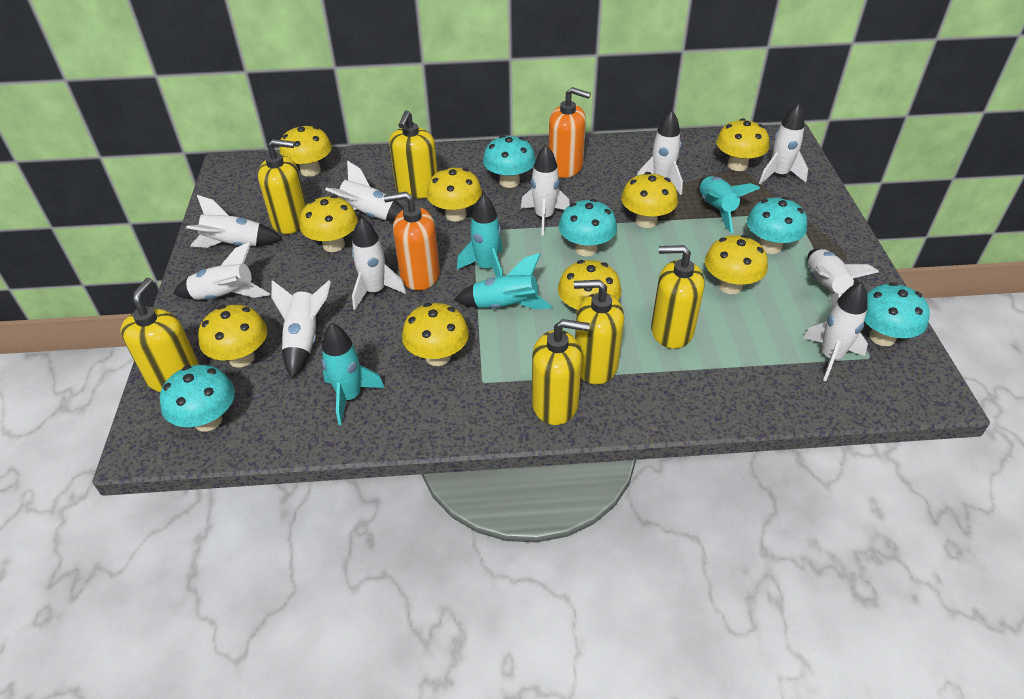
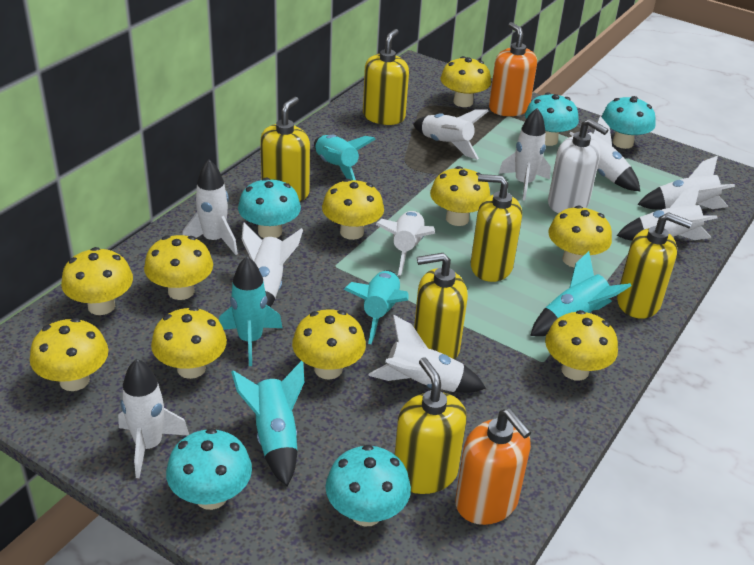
turquoise rocket: [321,323,385,425] [454,253,553,310] [457,194,503,277] [699,176,760,233] = 4 -> [219,256,282,366] [231,361,304,486] [314,135,375,180] [344,270,409,344] [530,251,632,336] = 5
white soap dispenser: none = 0 -> [548,119,608,213] = 1
yellow mushroom: [198,305,267,368] [279,125,332,177] [300,195,358,252] [402,303,469,366] [427,167,482,222] [558,260,622,315] [621,172,678,228] [705,235,768,294] [716,118,769,171] = 9 -> [30,318,109,391] [61,247,133,315] [144,235,213,300] [151,307,227,379] [292,309,366,380] [322,179,384,240] [430,166,490,226] [440,56,491,107] [545,310,618,381] [548,205,612,267] = 10

